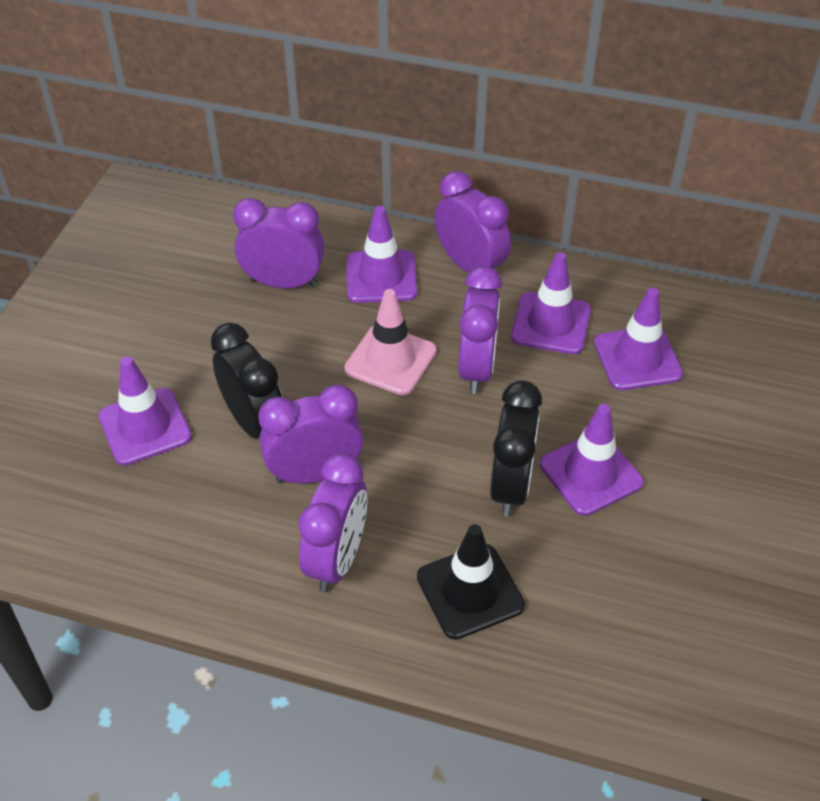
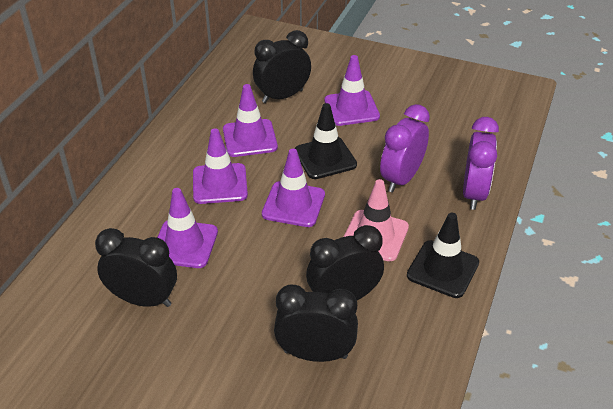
black clock: [211,323,283,439] [490,380,542,516] = 2 -> [95,228,177,307] [253,30,311,103] [274,285,358,362] [306,225,384,300] = 4
black traffic cone: [417,524,525,639] = 1 -> [295,103,357,179] [407,213,479,298] = 2
purple clock: [233,198,325,288] [258,385,364,484] [298,453,367,593] [435,171,511,273] [458,266,502,394] = 5 -> [380,104,430,193] [463,117,499,210] = 2

